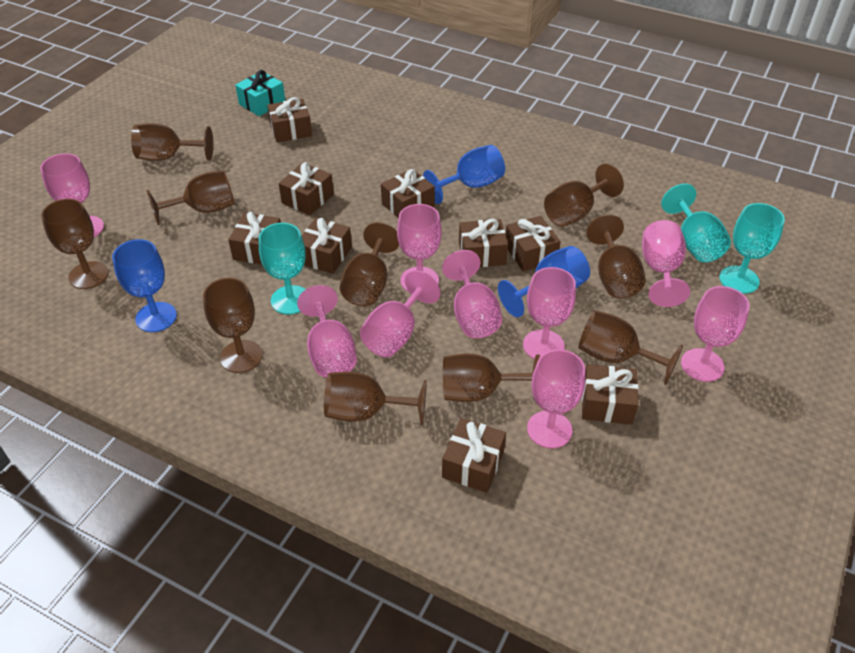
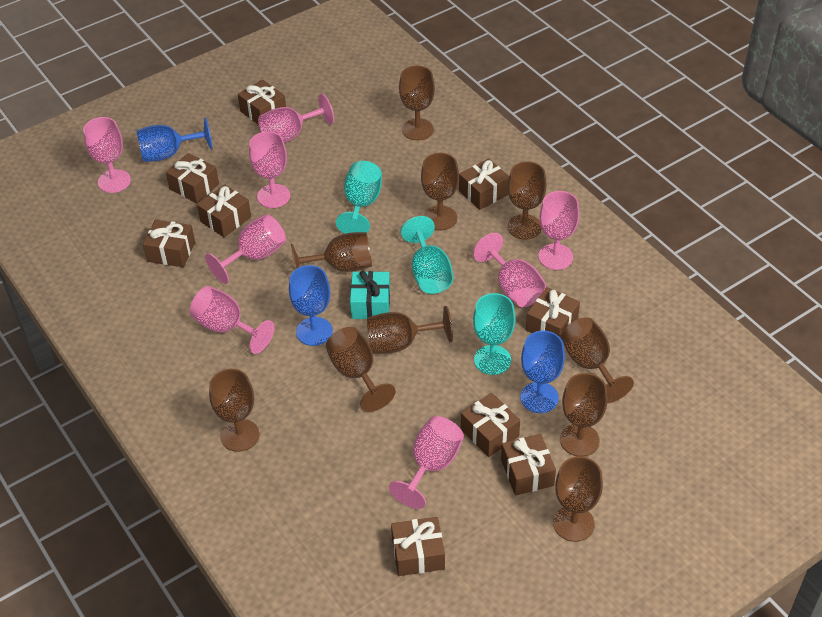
pink goblet: [40,153,104,237] [297,285,357,378] [360,270,440,357] [397,204,442,292] [442,250,502,338] [523,267,576,359] [527,349,585,449] [642,220,690,307] [681,286,750,382] = 9 -> [83,117,131,193] [190,286,275,354] [205,214,286,284] [249,131,290,208] [258,94,334,143] [389,416,464,509] [473,233,546,307] [538,191,579,270] = 8

